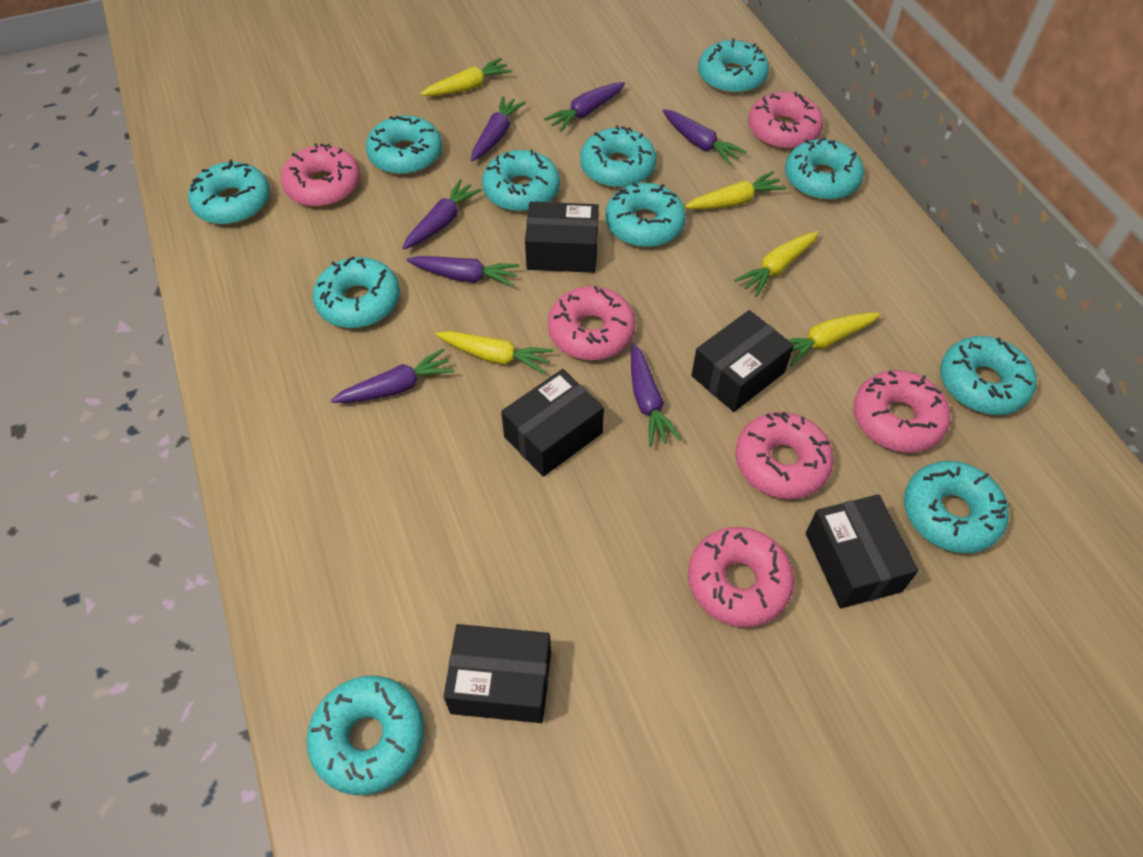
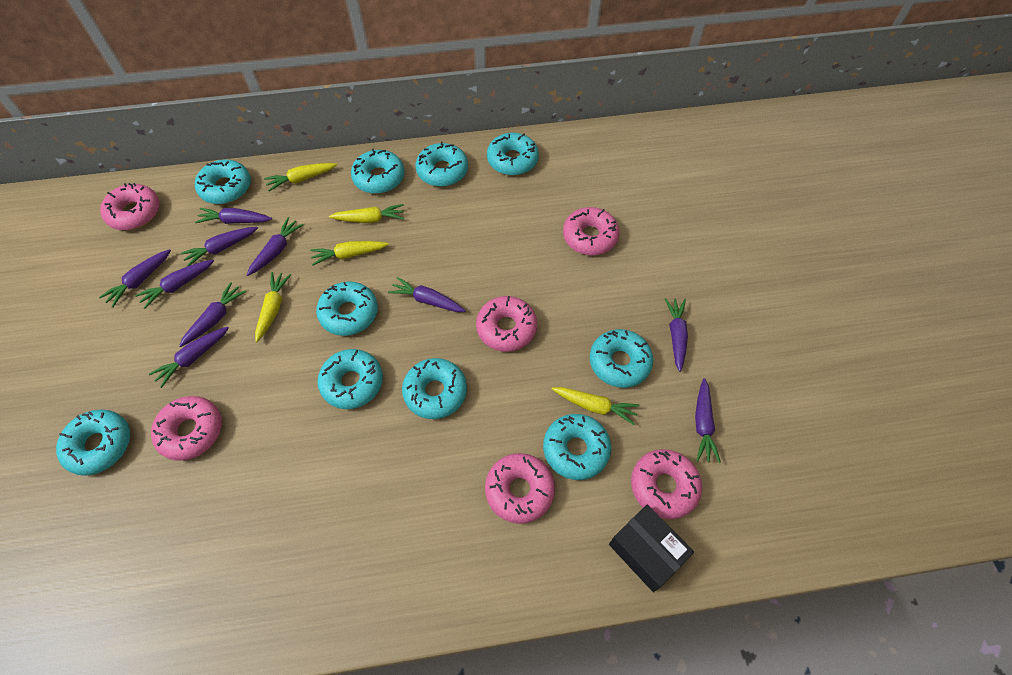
black box: [444,624,551,723] [501,369,604,477] [525,202,599,273] [691,310,794,412] [806,494,919,609] = 5 -> [609,505,694,592] = 1
purple carrot: [331,349,454,403] [402,179,482,250] [407,256,519,287] [471,96,526,161] [544,82,625,132] [631,343,682,447] [663,109,747,165] = 7 -> [99,249,171,308] [135,260,214,309] [149,327,229,388] [179,282,246,347] [180,227,258,266] [195,208,272,224] [247,217,304,276] [388,277,466,312] [665,298,688,372] [695,378,721,463] = 10
turquoise donut: [188,159,270,225] [306,676,424,795] [313,256,400,328] [366,115,442,175] [482,150,560,212] [580,125,656,188] [605,183,686,247] [698,38,769,94] [785,137,864,200] [904,461,1009,553] [940,336,1037,415] = 11 -> [56,410,130,476] [195,160,251,204] [316,281,378,336] [317,349,383,409] [351,149,405,194] [402,358,467,419] [415,142,468,187] [487,133,539,175] [543,414,611,480] [590,329,653,388] = 10

